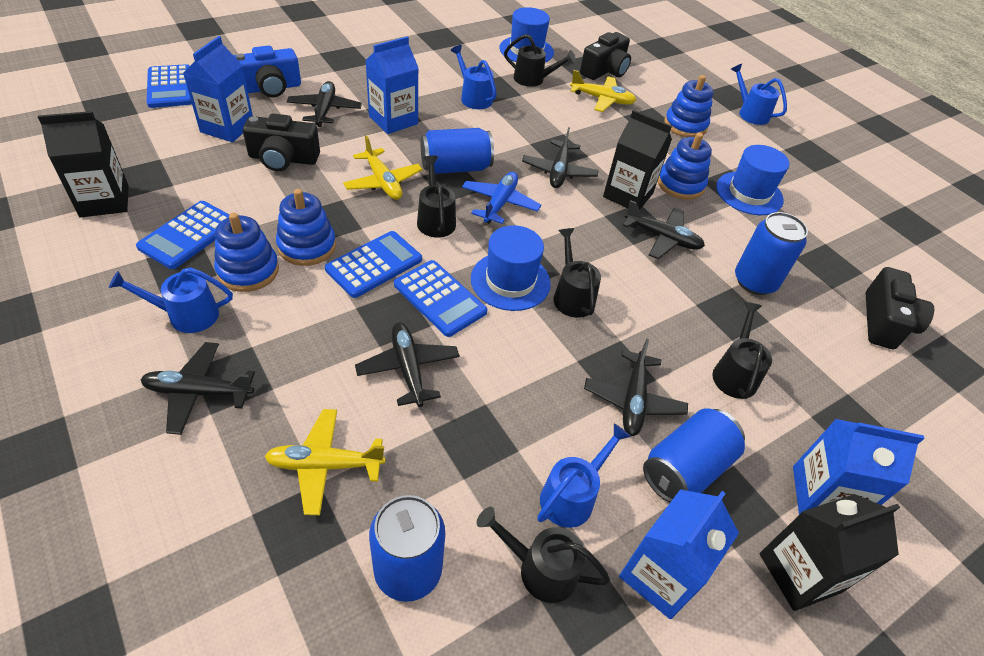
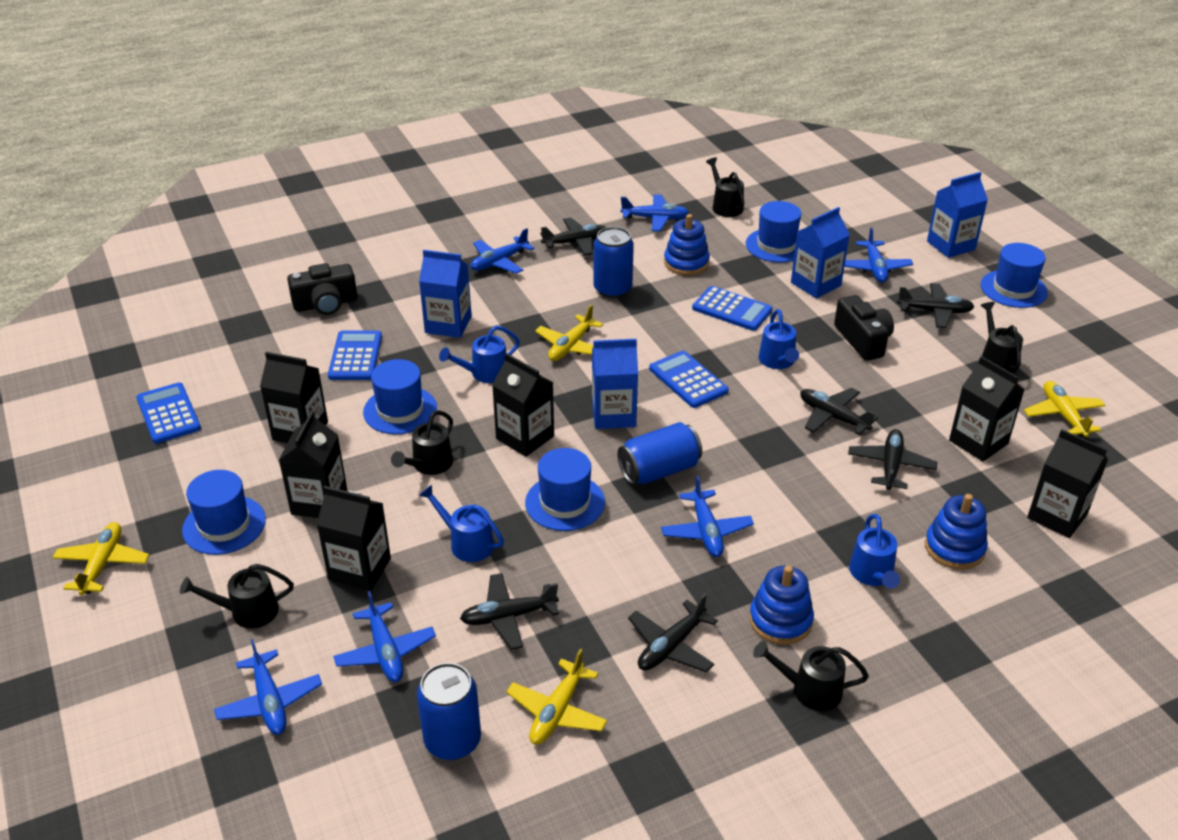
black camera: [243,114,320,171] [580,32,631,80] [866,267,934,349] = 3 -> [287,263,357,315] [834,295,894,361] = 2
black carton: [38,111,129,217] [603,110,672,210] [759,494,900,611] = 3 -> [260,352,328,443] [279,411,347,518] [317,486,391,591] [492,353,554,457] [949,356,1024,462] [1027,429,1108,538] = 6
blue camera: [233,45,301,97] = 1 -> none = 0
blue can: [369,495,445,602] [421,128,494,174] [643,408,745,502] [735,212,808,295] = 4 -> [417,663,481,760] [594,227,634,298] [617,422,702,484] = 3
blue hat: [471,225,551,311] [499,7,554,62] [716,145,789,215] = 3 -> [182,470,266,555] [363,359,437,434] [525,448,605,531] [746,201,801,263] [981,243,1048,308] = 5
blue plane: [462,172,541,224] = 1 -> [214,639,322,735] [333,591,436,682] [470,228,534,274] [620,194,689,231] [661,476,754,557] [844,227,913,283] = 6
blue stacking toy: [214,213,279,292] [276,189,336,266] [658,133,712,200] [664,75,713,137] = 4 -> [664,214,710,276] [749,566,814,645] [925,494,988,570] = 3
yellow plane: [265,409,385,515] [343,136,423,200] [570,70,636,112] = 3 -> [53,522,149,595] [506,649,607,745] [535,304,604,361] [1024,381,1105,437] = 4

